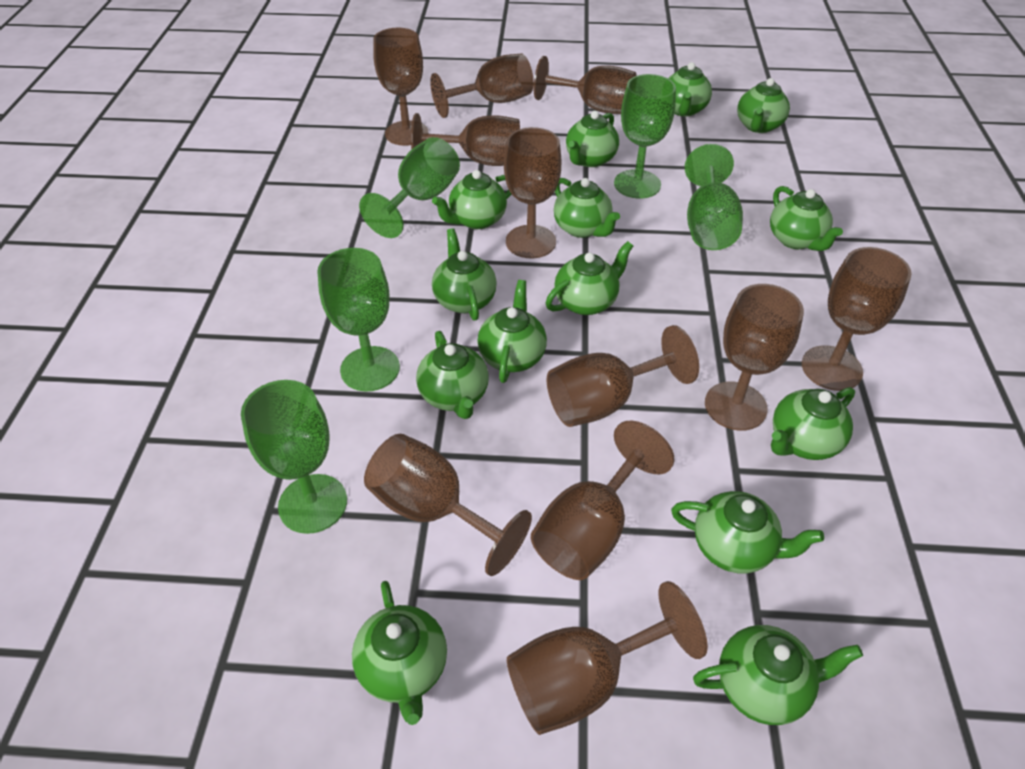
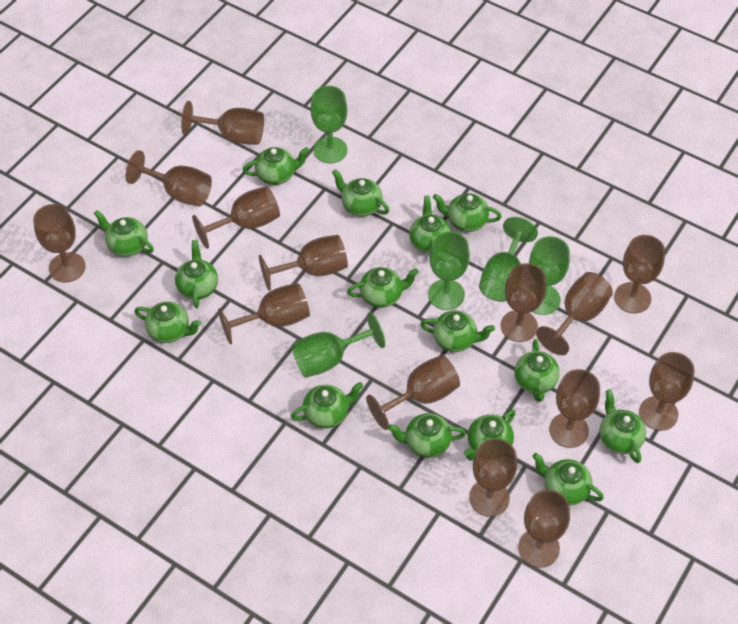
brown goblet: [364,434,532,576] [373,28,428,146] [411,113,520,166] [430,53,534,118] [504,127,561,259] [507,581,708,735] [531,421,674,580] [534,56,637,114] [547,325,699,427] [705,284,804,431] [802,247,912,391] = 11 -> [33,204,85,283] [126,150,212,207] [181,101,264,144] [192,186,280,249] [218,283,310,344] [259,235,348,291] [366,355,460,430] [469,438,517,517] [501,263,546,342] [518,490,570,568] [536,272,613,355] [549,369,600,448] [614,235,665,313] [639,352,695,431] = 14
green teapot: [352,581,447,725] [416,331,489,419] [432,170,511,229] [432,228,497,321] [477,280,547,383] [546,241,633,315] [554,178,620,238] [566,111,619,167] [668,62,712,116] [671,491,824,574] [693,625,863,725] [737,78,790,133] [770,186,843,251] [771,387,855,460] = 14 -> [94,210,154,257] [134,302,201,343] [175,240,218,308] [243,147,309,185] [291,382,363,428] [332,169,389,217] [347,267,419,308] [388,413,466,458] [409,195,451,254] [420,310,495,352] [433,193,502,232] [464,410,516,461] [515,339,560,402] [533,453,604,505] [599,390,646,463] = 15

